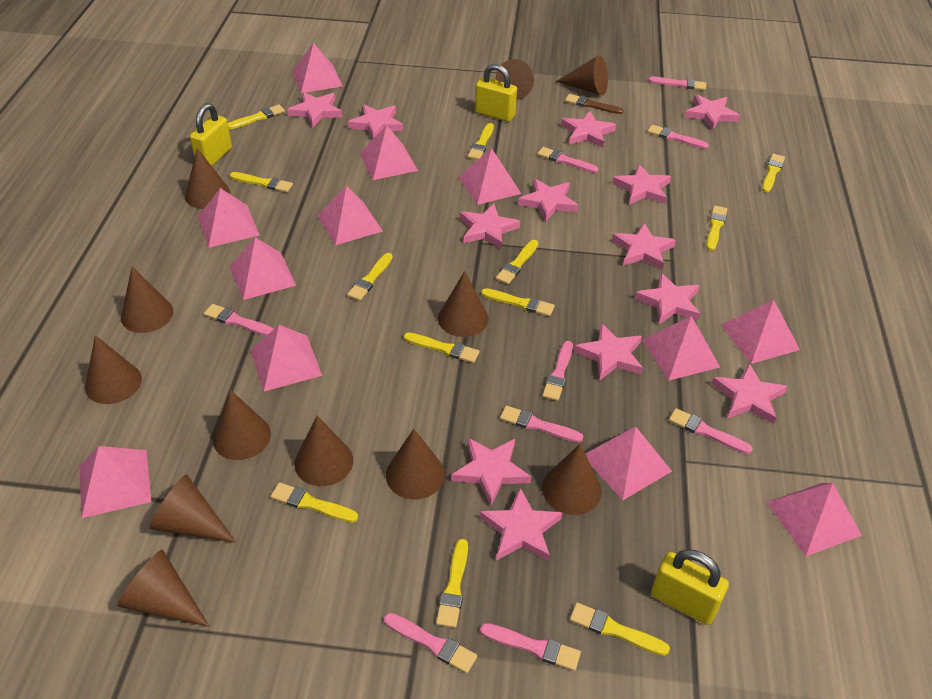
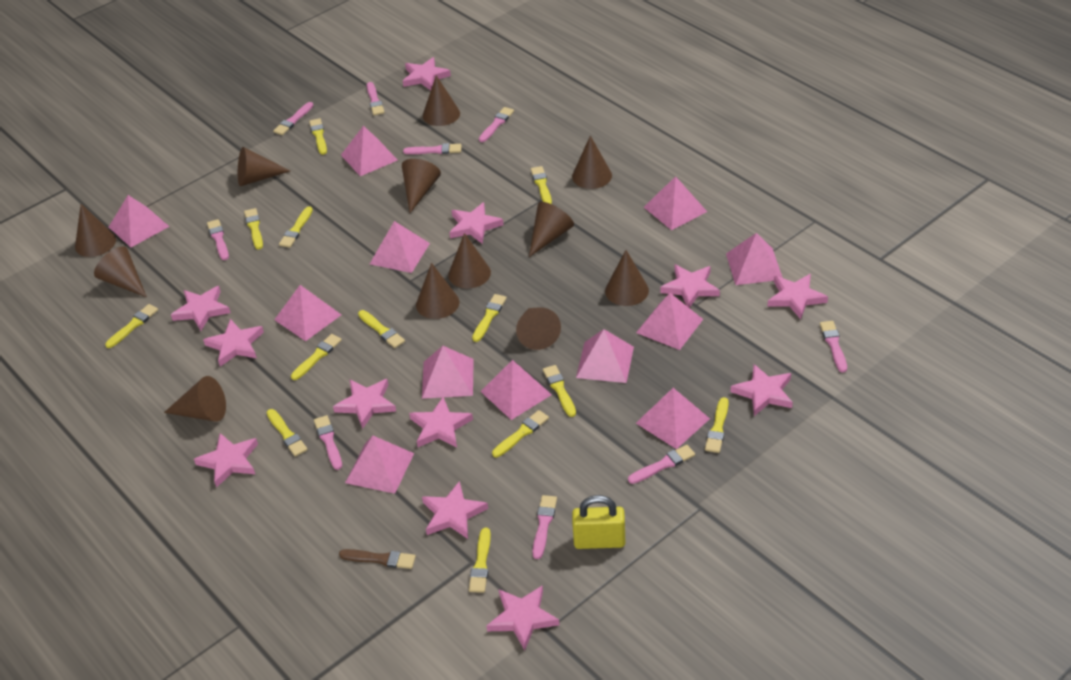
pink star: [287,92,342,127] [348,104,403,139] [451,437,531,505] [460,203,520,249] [480,488,562,561] [518,179,579,222] [561,111,616,148] [574,323,643,381] [612,164,671,205] [612,223,676,270] [635,273,700,324] [685,95,740,130] [712,363,788,424] = 13 -> [171,286,231,331] [194,433,258,488] [203,319,264,367] [333,379,396,429] [403,57,451,90] [409,397,473,448] [422,481,488,539] [449,202,504,244] [487,585,559,650] [660,264,720,308] [731,364,793,416] [767,274,828,319] = 12
yellow brush: [228,105,285,129] [230,172,293,192] [271,482,358,522] [347,253,393,301] [404,333,480,363] [436,539,468,628] [468,123,494,160] [481,288,555,316] [496,240,539,284] [570,602,670,656] [706,205,727,251] [762,154,785,193] = 12 -> [105,304,158,348] [244,208,263,250] [267,409,308,457] [279,206,313,248] [291,334,342,380] [309,118,327,155] [358,310,405,348] [469,528,491,593] [472,294,507,342] [492,410,549,457] [531,166,552,204] [543,365,576,417] [705,397,729,453] = 13
yellow padlock: [190,103,232,166] [475,64,517,122] [651,549,729,625] = 3 -> [572,495,625,549] = 1

